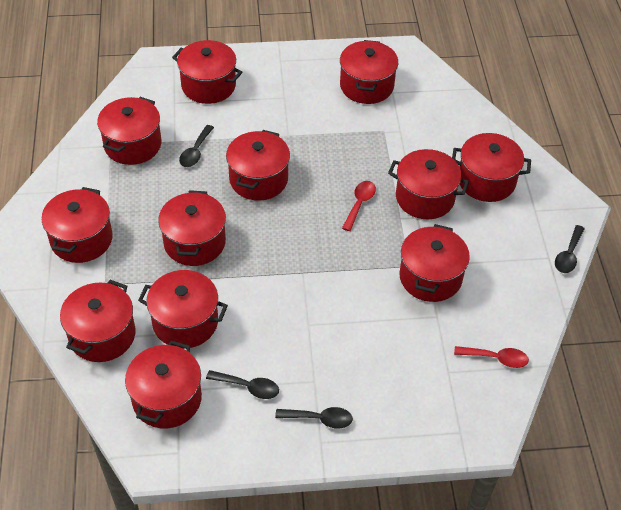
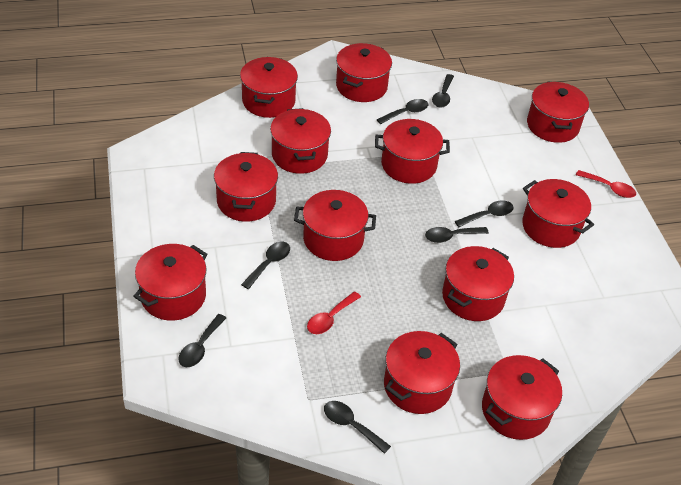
black spoon: [179,125,214,167] [206,370,279,399] [275,407,353,428] [555,225,585,273] = 4 -> [178,314,226,367] [241,242,290,289] [324,401,391,454] [376,99,428,124] [425,227,489,243] [432,74,454,108] [455,200,514,227] = 7

